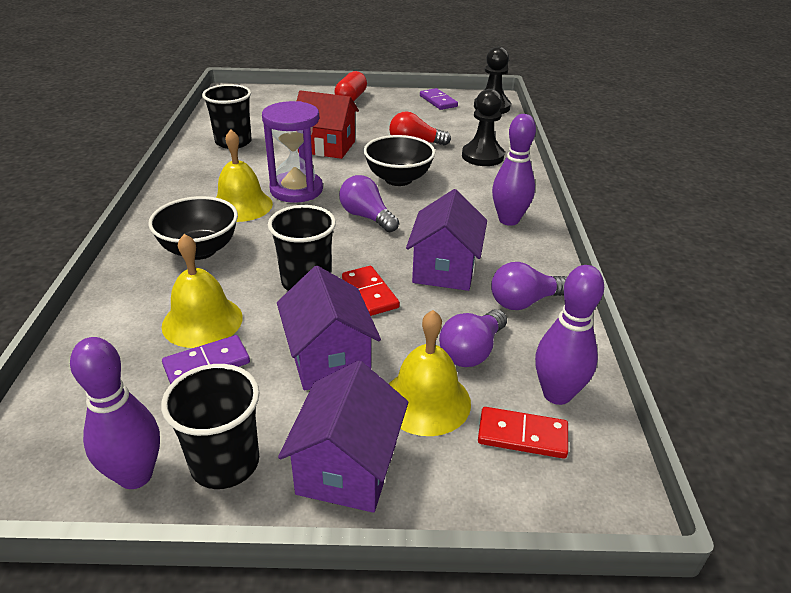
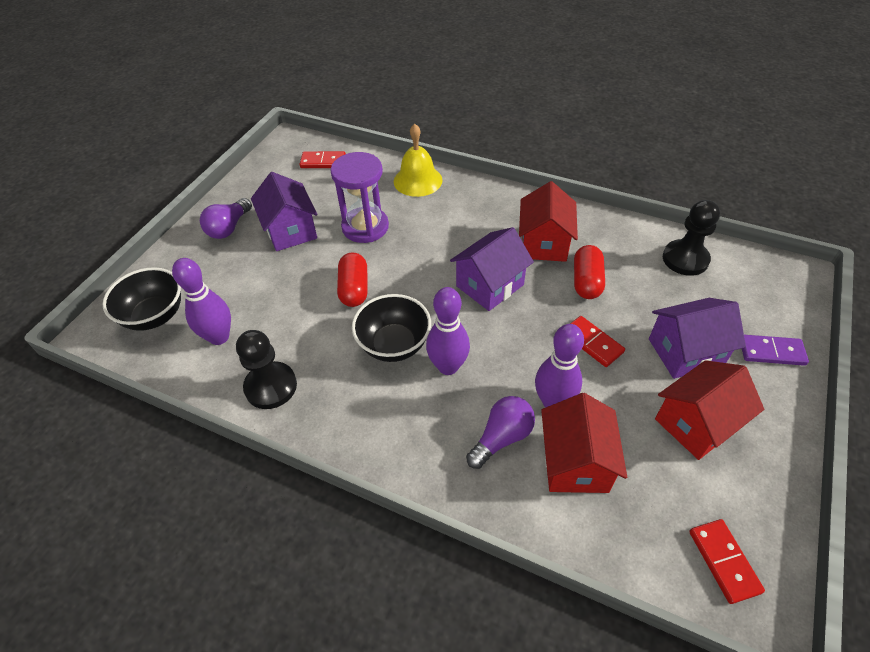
black cup: [161,364,260,489] [202,84,252,149] [268,205,336,291] = 3 -> none = 0
purple domino: [162,335,250,384] [420,88,458,110] = 2 -> [742,335,809,366] = 1
purple light bulb: [339,175,399,232] [439,309,507,367] [491,262,567,310] = 3 -> [200,198,252,239] [466,396,535,469] = 2
red capsule: [334,71,367,101] = 1 -> [337,253,368,307] [574,245,605,299] = 2
red domino: [342,266,400,316] [478,407,568,459] = 2 -> [299,151,346,168] [570,316,625,367] [689,519,765,604] = 3
red house: [297,90,359,159] = 1 -> [519,181,578,262] [541,393,627,493] [655,360,764,460] = 3
red light bulb: [389,111,451,145] = 1 -> none = 0
yellow bell: [162,234,243,348] [216,129,273,222] [389,310,471,436] = 3 -> [394,124,443,197] = 1

